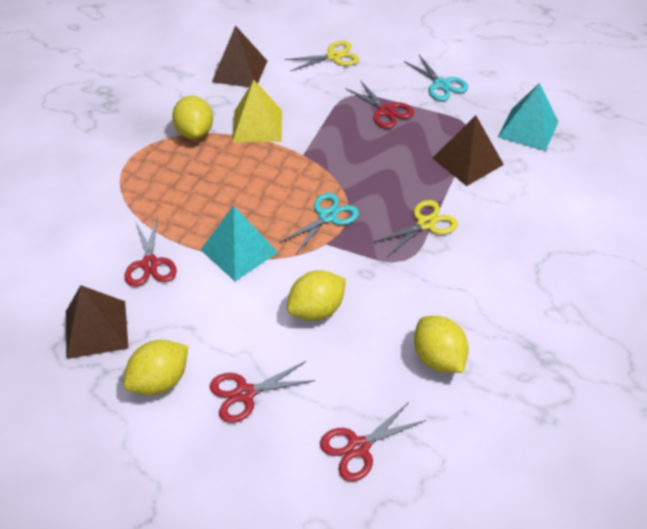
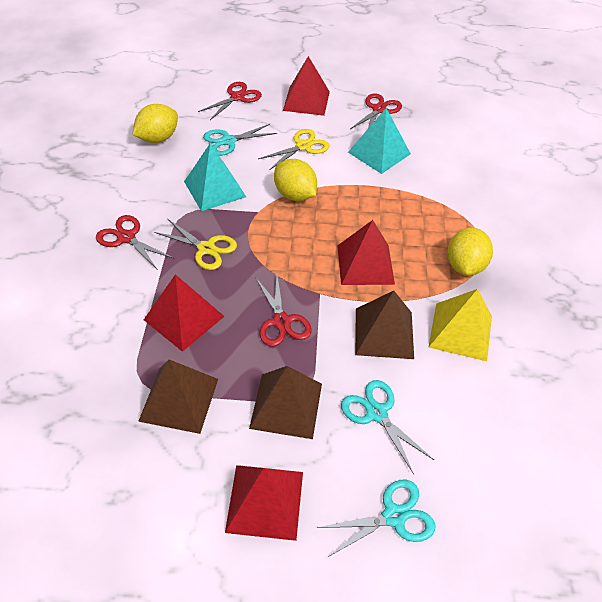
red pyramid: none = 0 -> [144,274,225,352] [225,465,303,541] [283,56,330,116] [337,220,395,285] = 4
turquoise scissors: [279,193,359,254] [404,55,468,101] = 2 -> [203,124,277,156] [317,480,435,557] [341,380,434,474] = 3
yellow lemon: [123,340,188,395] [172,96,213,139] [287,270,346,321] [414,316,469,373] = 4 -> [133,104,178,143] [274,159,317,201] [448,228,493,276] = 3

